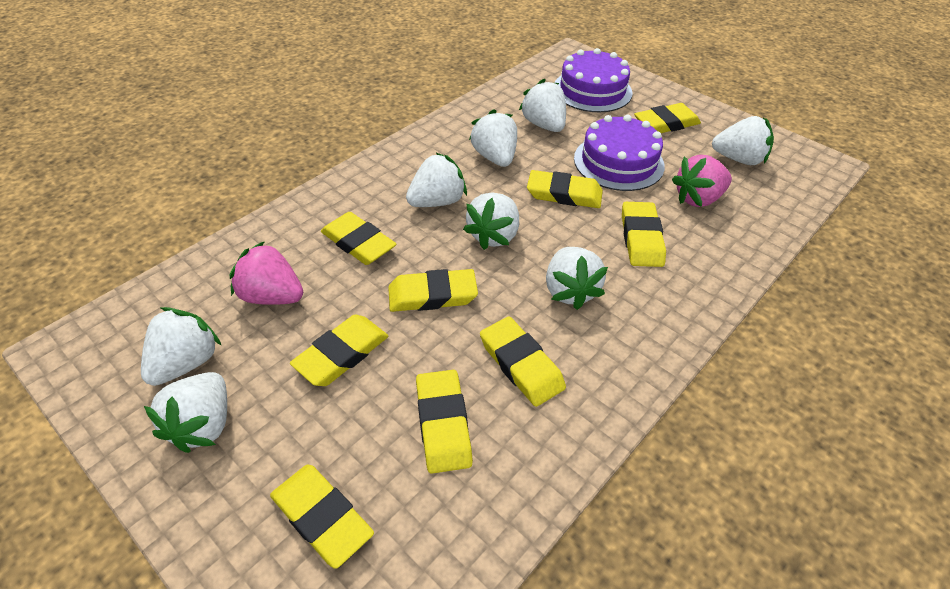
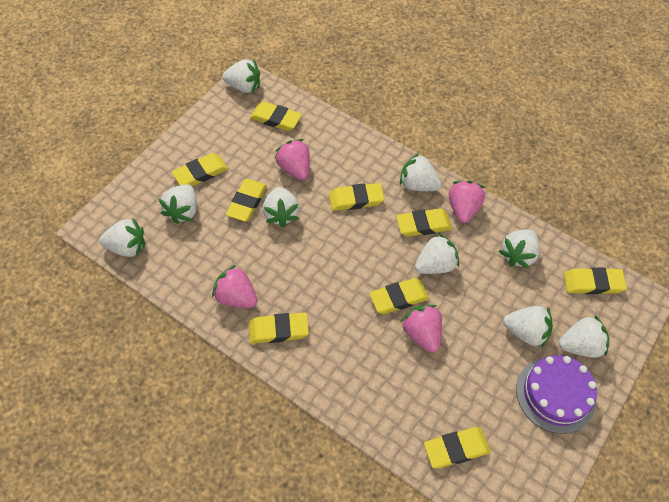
pink strawberry: [229,241,303,305] [672,155,732,207] = 2 -> [212,265,257,308] [275,139,310,180] [401,305,442,353] [449,180,486,223] = 4
purple cake: [554,48,632,112] [574,115,665,191] = 2 -> [516,355,597,434] = 1
white strawberry: [141,307,222,386] [144,372,227,453] [406,152,467,207] [463,193,519,250] [469,109,517,167] [519,79,566,132] [546,247,608,310] [712,116,774,165] = 8 -> [99,218,145,257] [159,184,197,224] [222,59,260,93] [263,187,300,227] [400,153,441,191] [415,233,459,274] [499,229,540,269] [503,306,553,348] [559,315,609,358] = 9

